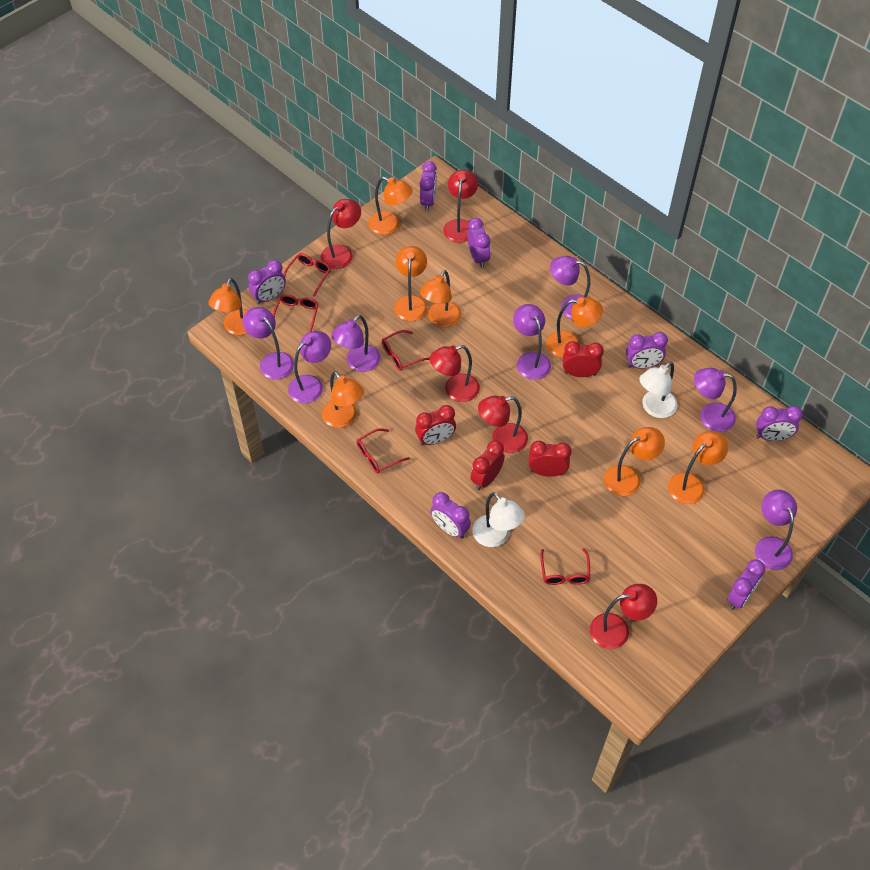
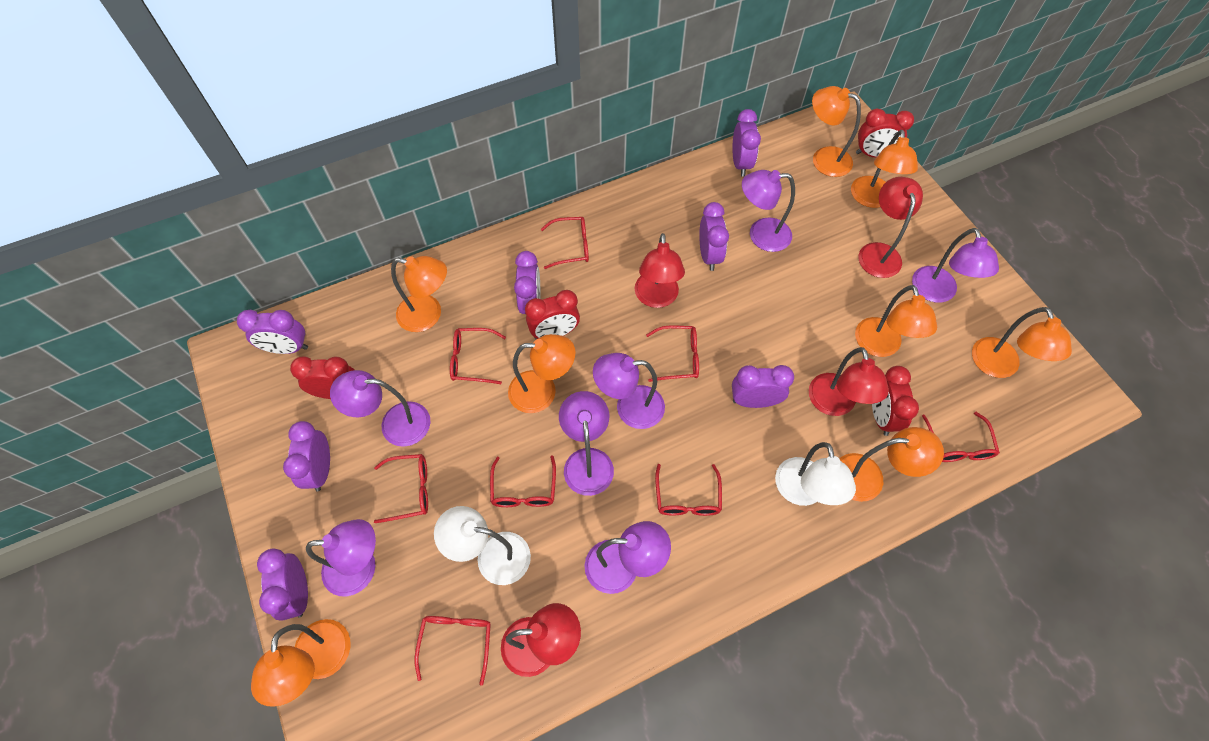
red glasses: [273,294,318,332] [284,253,331,297] [356,428,410,473] [382,330,430,371] [540,548,590,585] = 5 -> [374,454,428,523] [415,616,491,686] [450,328,506,384] [490,455,556,507] [541,217,589,269] [646,326,699,382] [655,464,722,516] [922,412,1000,462] = 8
red lamp: [321,199,361,269] [430,345,480,402] [443,170,478,243] [478,396,528,453] [590,584,657,649] = 5 -> [501,603,581,677] [635,233,685,308] [809,347,889,416] [859,177,923,278] = 4

